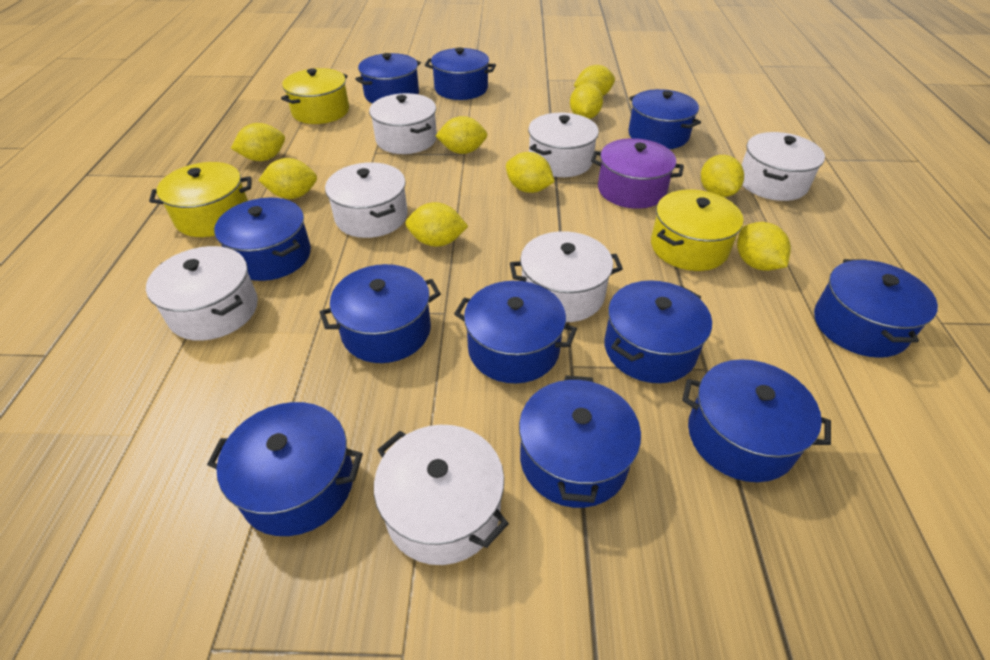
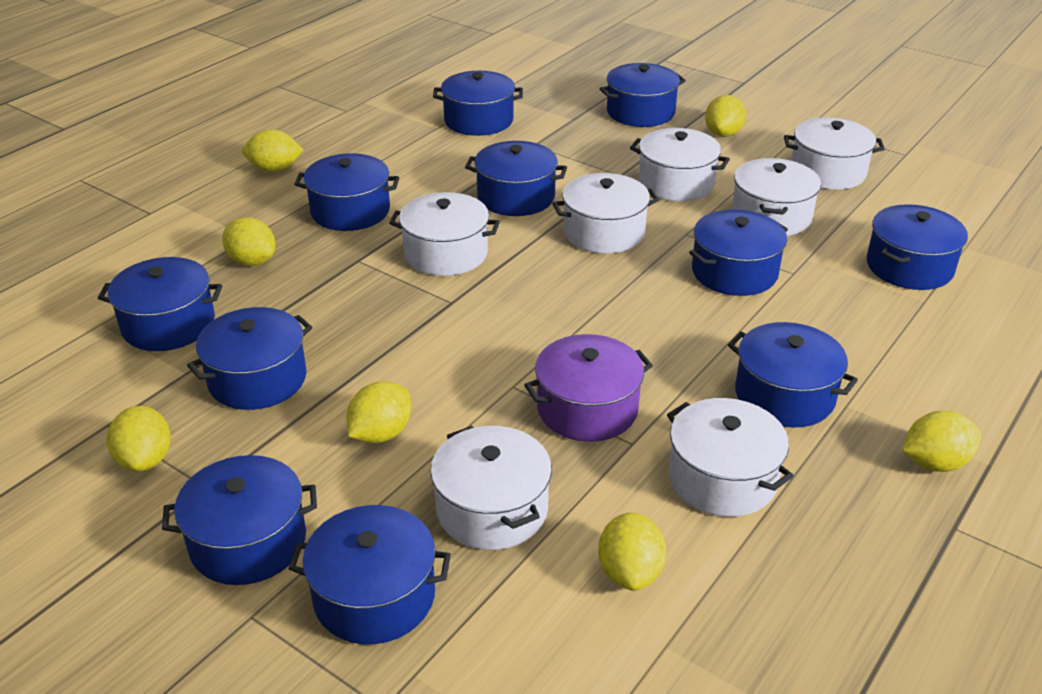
yellow lemon: [231,123,285,161] [258,158,317,199] [406,202,468,247] [435,116,487,154] [506,152,555,193] [570,83,603,119] [574,65,615,96] [701,155,744,197] [737,222,791,271] = 9 -> [107,406,171,472] [222,217,275,266] [242,129,304,172] [347,381,411,444] [598,513,666,591] [705,95,746,137] [902,411,981,472] = 7
yellow pot: [149,162,252,237] [281,68,349,124] [651,190,743,271] = 3 -> none = 0

